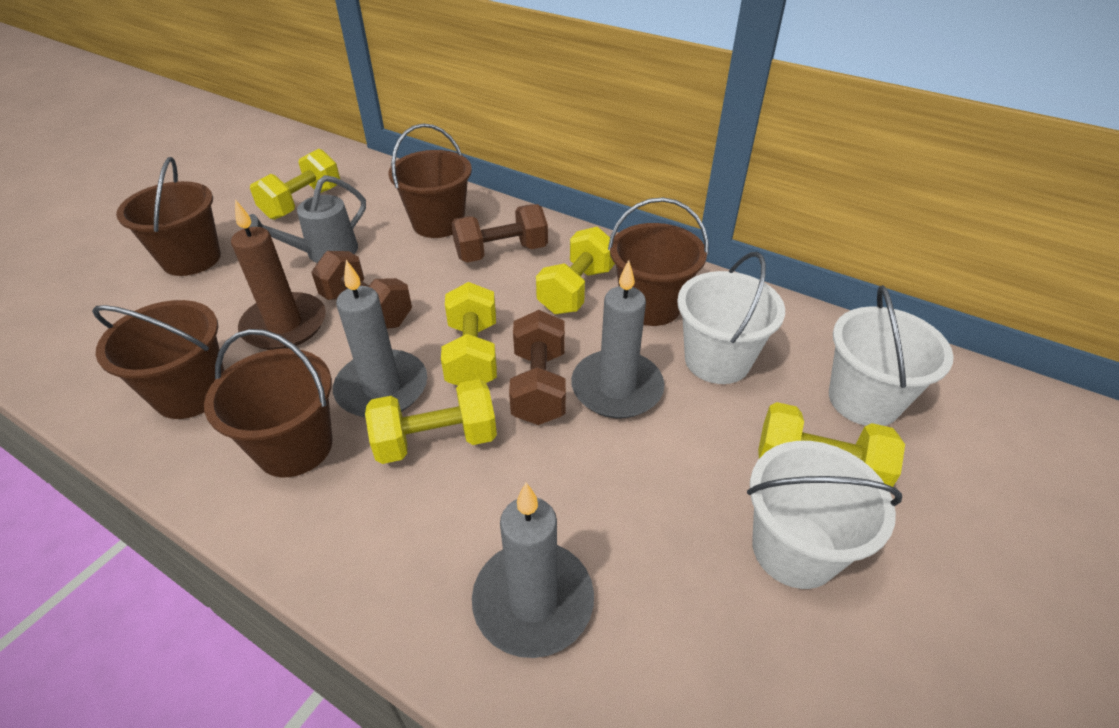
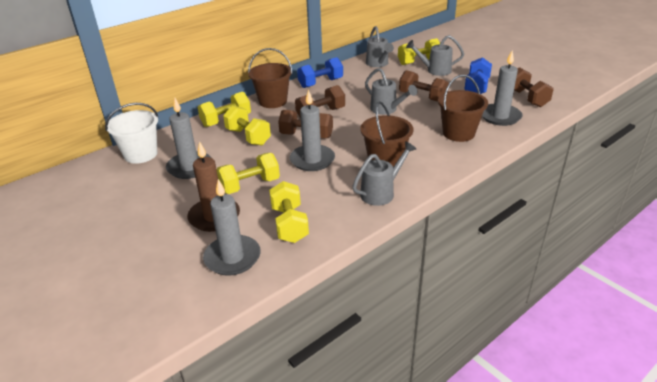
blue dumbbell: none = 0 -> [297,57,343,88] [464,57,492,94] = 2
brown bucket: [92,300,224,419] [116,157,221,276] [204,329,332,477] [388,123,472,238] [608,197,708,326] = 5 -> [248,48,293,108] [360,101,413,167] [438,75,488,142] = 3
brown dumbbell: [312,251,412,329] [451,204,548,263] [509,310,566,425] = 3 -> [278,110,333,138] [295,85,345,119] [399,70,449,102] [514,67,554,107] = 4
grey candle: [333,260,427,417] [472,483,594,658] [571,260,664,418] = 3 -> [166,98,211,179] [203,179,261,276] [290,89,335,171] [482,51,522,126] = 4
grey watering can: [249,175,366,263] = 1 -> [352,141,416,206] [365,68,417,115] [366,26,394,67] [406,35,464,76] = 4
white bucket: [677,252,785,384] [747,441,902,589] [829,285,954,426] = 3 -> [105,103,158,164] = 1

